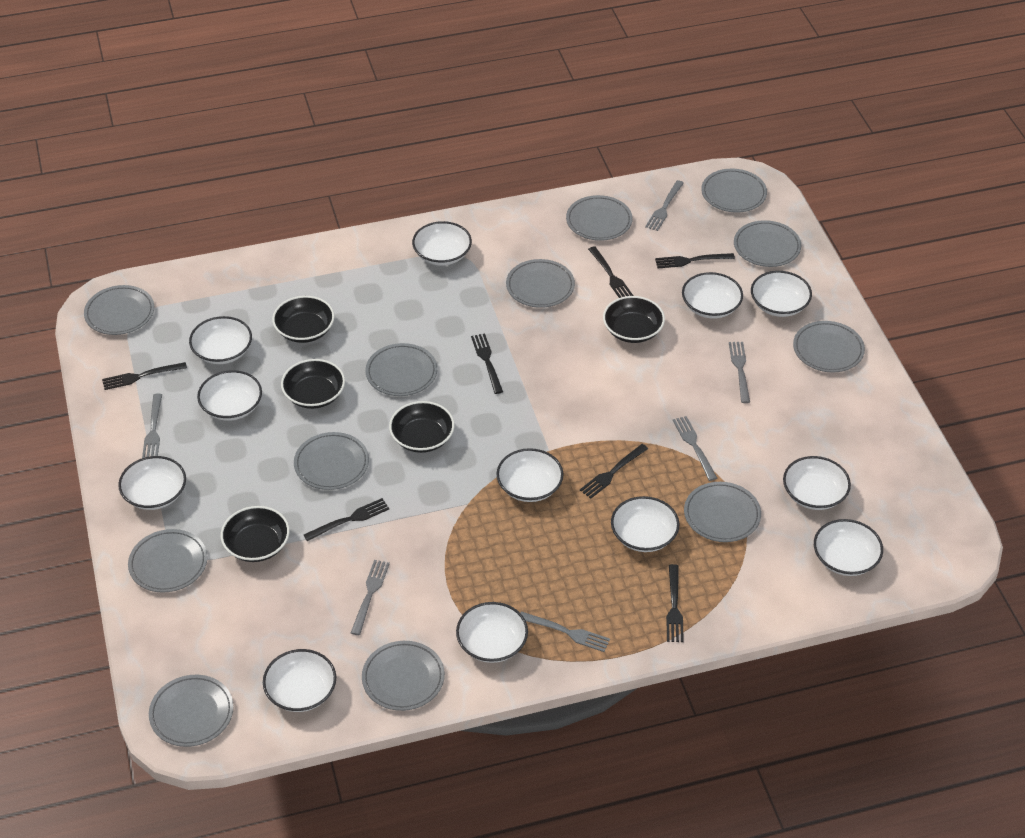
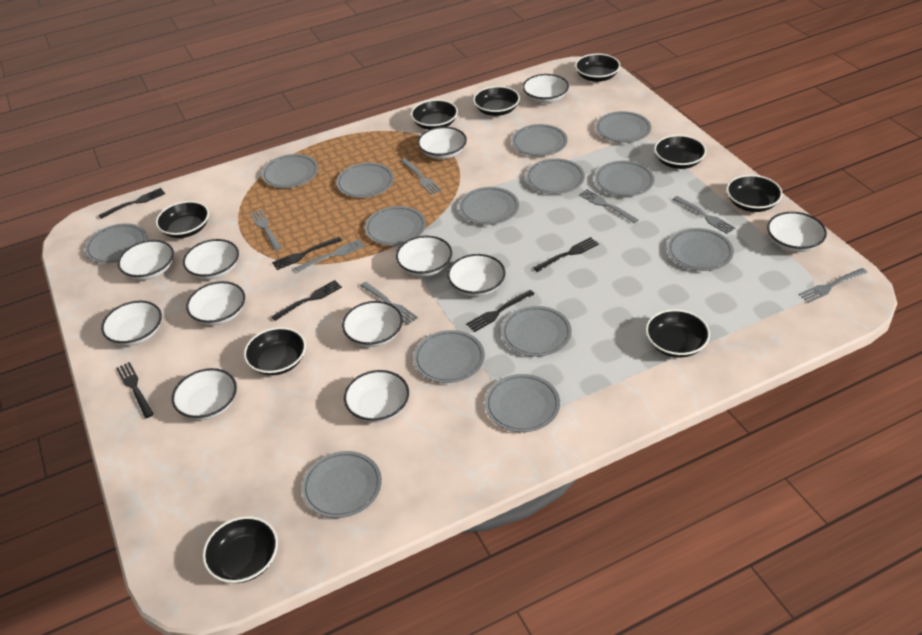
black bowl: [220,506,290,562] [272,296,334,343] [281,359,345,409] [389,401,455,453] [603,296,665,343] = 5 -> [156,201,209,238] [202,516,278,583] [244,327,306,375] [411,99,458,130] [473,86,520,116] [575,54,620,82] [646,309,710,358] [654,135,706,169] [726,175,783,212] = 9
black fork: [102,362,187,390] [304,498,389,541] [471,333,503,394] [580,444,648,499] [588,246,633,298] [655,253,735,269] [666,564,684,642] = 7 -> [98,188,165,219] [116,362,154,418] [271,280,342,321] [272,237,342,270] [466,290,535,332] [534,237,599,272] = 6
grey fork: [142,393,162,458] [351,560,390,635] [520,611,610,652] [645,180,684,231] [673,416,717,481] [729,342,750,403] = 6 -> [250,209,282,251] [295,239,365,272] [360,282,418,325] [401,158,442,195] [579,189,639,224] [673,196,735,234] [799,268,868,303] = 7
grey plate: [84,285,154,335] [128,529,208,593] [149,675,234,747] [294,432,369,490] [362,641,445,711] [366,343,437,396] [506,259,575,308] [566,195,633,241] [684,482,761,542] [701,169,767,213] [734,220,801,267] [793,321,865,372] = 12 -> [85,223,147,263] [262,154,318,188] [302,451,382,518] [336,163,394,198] [365,206,426,246] [414,330,485,383] [459,187,519,225] [485,374,560,432] [502,306,572,357] [512,124,568,156] [526,158,585,194] [595,111,651,143] [595,161,654,197] [667,228,734,271] = 14

